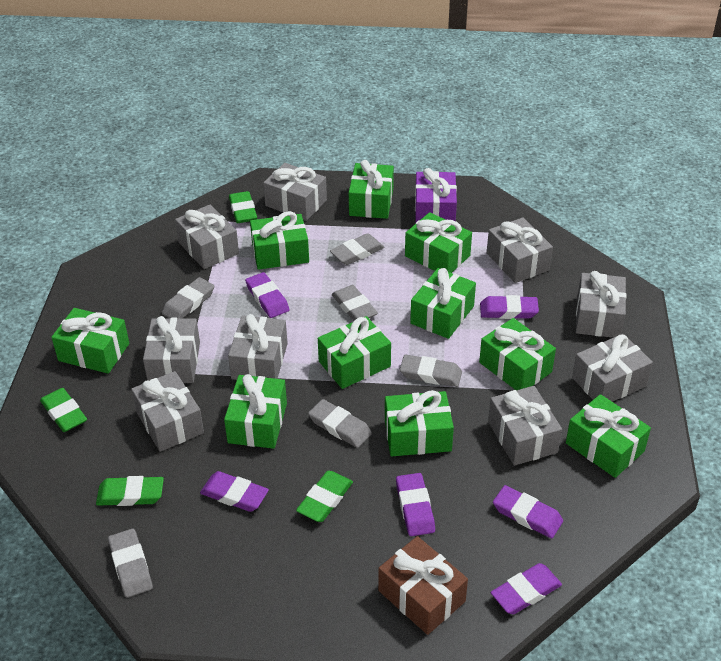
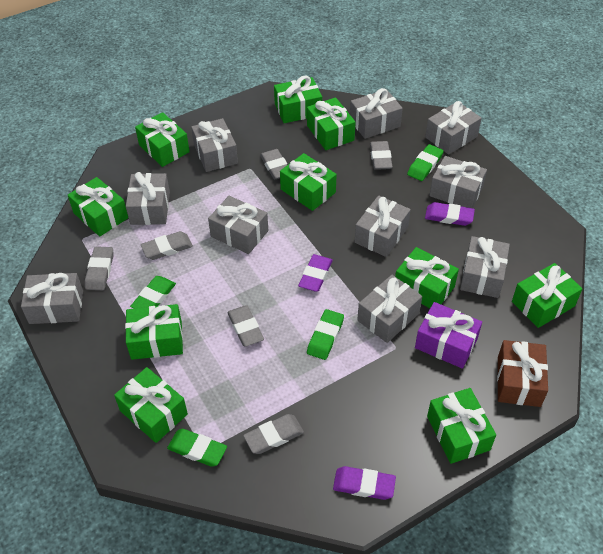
grey gift: [131,371,204,452] [143,316,200,383] [175,205,239,269] [228,314,288,380] [263,163,327,221] [487,217,553,283] [488,386,562,466] [572,334,653,402] [576,271,626,338] = 9 -> [21,273,83,324] [126,172,170,225] [191,118,238,172] [208,196,268,254] [350,88,403,139] [355,195,411,257] [357,275,422,343] [425,101,482,155] [430,156,487,208] [460,236,510,298] = 10
purple eraser: [200,471,269,512] [245,272,289,318] [396,473,435,536] [480,295,539,319] [491,563,562,614] [493,485,563,538] = 6 -> [298,254,333,292] [333,466,396,500] [425,202,475,226] = 3

